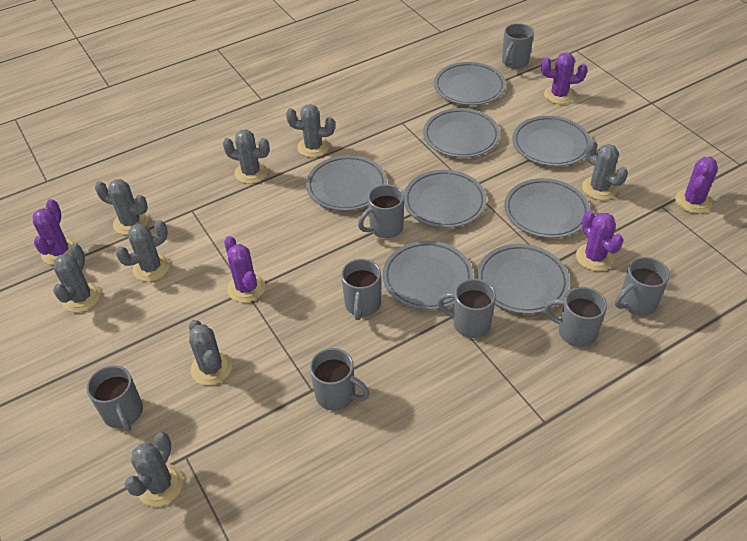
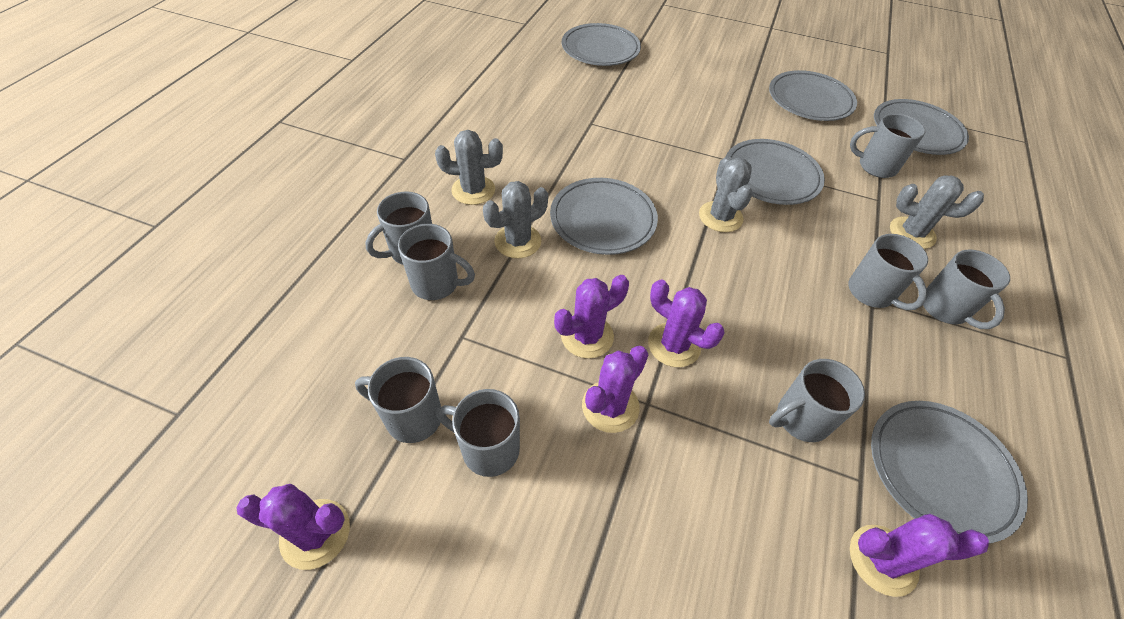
grey cactus: [53,244,101,312] [95,179,149,235] [116,220,170,282] [125,432,183,507] [189,320,232,385] [223,129,270,184] [286,104,335,157] [582,139,628,200] = 8 -> [435,130,503,205] [483,181,548,258] [699,156,753,232] [890,175,984,249] = 4
grey plate: [306,155,387,211] [383,241,473,310] [404,170,487,228] [423,108,500,158] [434,62,506,105] [477,244,570,314] [504,178,590,238] [513,116,591,166] = 8 -> [550,178,658,255] [561,23,641,66] [726,139,825,205] [769,70,857,121] [871,401,1028,544] [874,99,969,155] = 6

